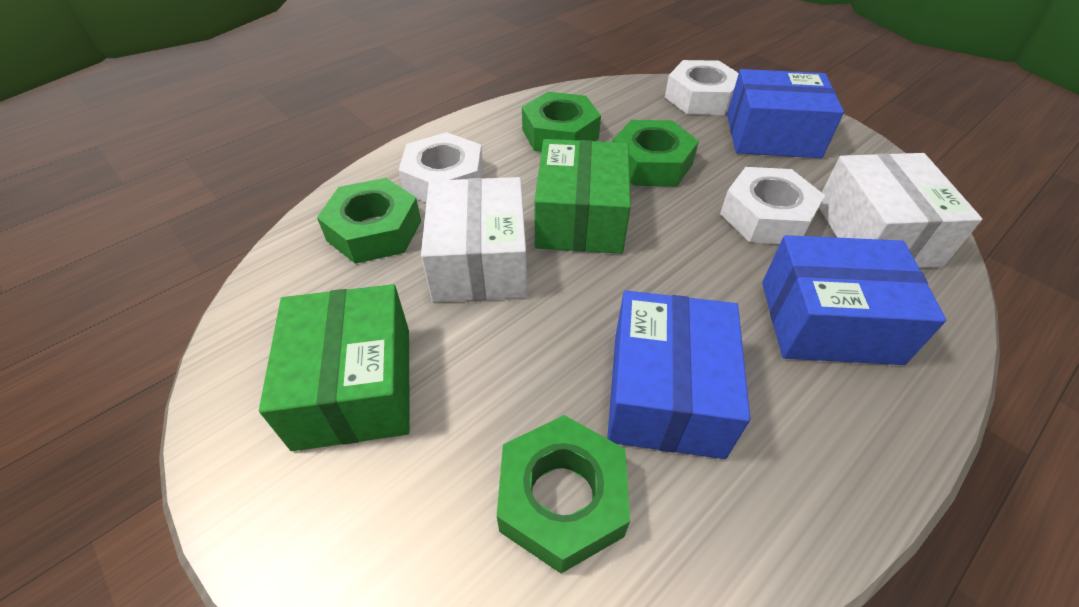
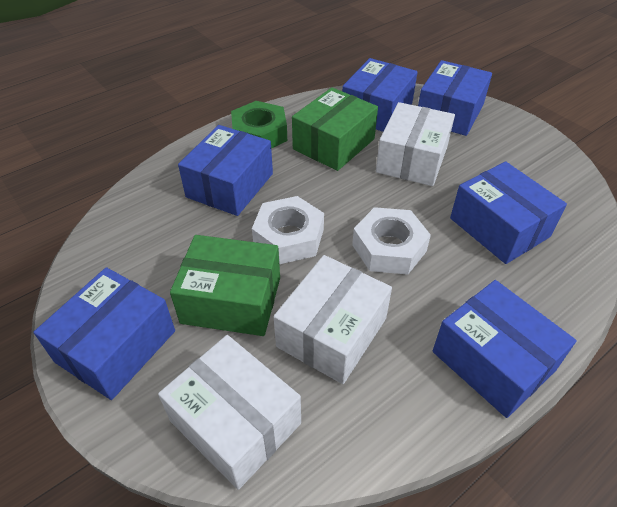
blue box: [607,290,750,459] [727,69,844,158] [762,235,946,365] = 3 -> [34,267,175,400] [178,125,273,216] [342,58,418,132] [418,60,492,136] [433,280,577,418] [450,161,567,264] = 6
green nut: [317,178,421,264] [497,415,630,573] [522,92,601,152] [612,120,699,186] = 4 -> [231,101,287,148] = 1
white box: [421,177,527,302] [819,153,982,268] = 2 -> [158,335,301,490] [273,255,392,384] [376,102,455,186] = 3
white nut: [398,132,483,203] [665,60,739,115] [720,167,825,244] = 3 -> [252,196,324,264] [352,207,431,275] = 2

